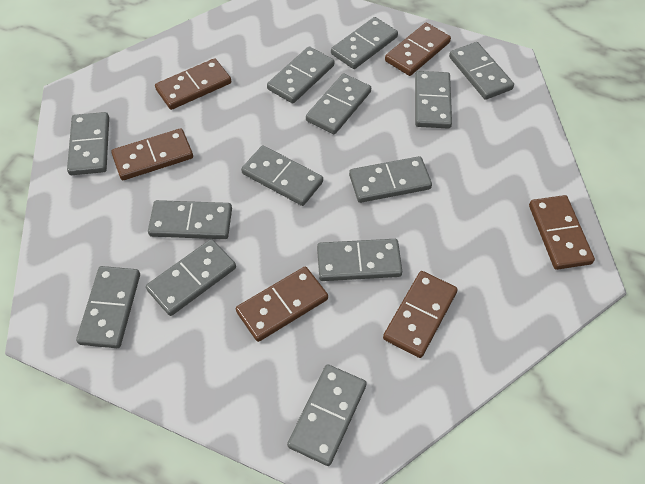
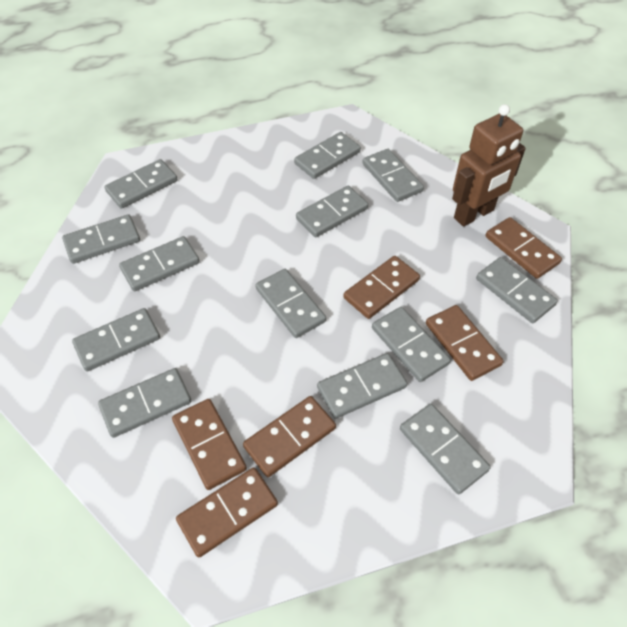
brown robot: none = 0 -> [452,104,526,227] = 1

